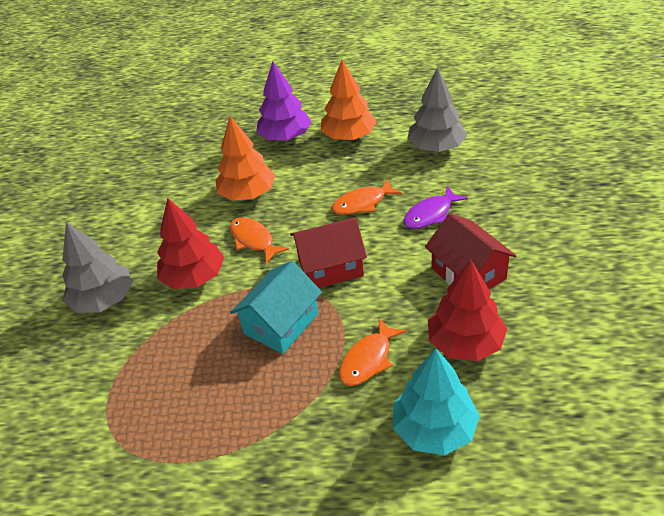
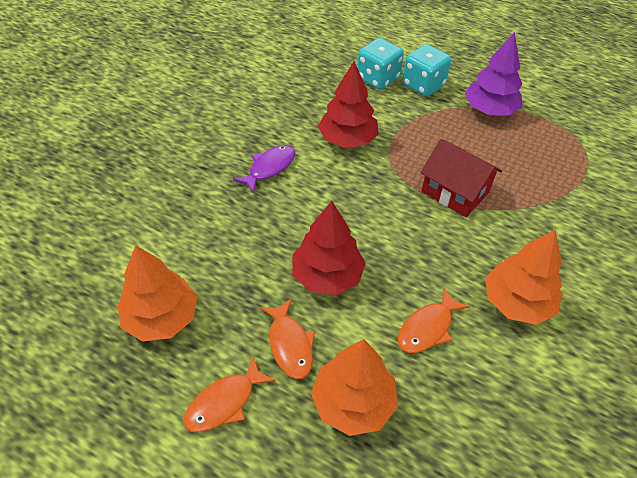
grey tree: [62,222,133,313] [407,67,467,152] = 2 -> none = 0
orange tree: [216,116,276,201] [321,60,377,140] = 2 -> [117,245,197,342] [311,339,398,436] [485,230,562,325] = 3
red house: [290,217,367,288] [425,213,516,289] = 2 -> [420,139,502,217] = 1
turquoise dice: none = 0 -> [357,38,404,90] [402,44,451,97] = 2
turquoise house: [230,261,322,354] = 1 -> none = 0
turquoise tree: [393,348,480,455] = 1 -> none = 0

